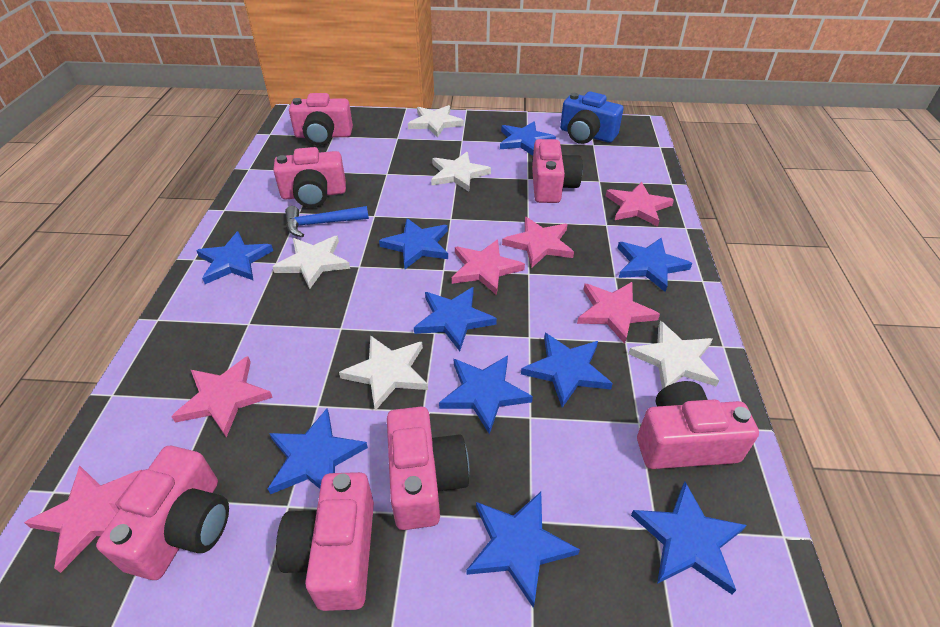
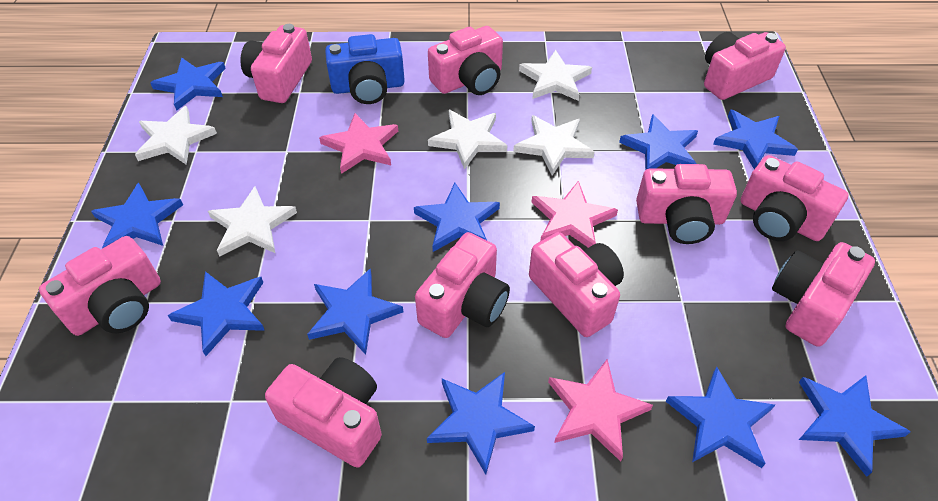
blue hammer: [285,206,369,237] = 1 -> none = 0
pink camera: [96,446,229,580] [273,147,346,208] [276,472,374,611] [289,93,353,146] [387,407,469,530] [532,139,582,203] [637,381,759,469] = 7 -> [39,236,161,336] [240,24,312,103] [265,357,382,468] [415,232,510,338] [428,26,503,95] [529,232,624,337] [636,164,737,244] [704,32,786,100] [741,155,849,241] [772,242,875,347] = 10
pink star: [24,466,142,573] [171,356,273,437] [452,239,525,295] [502,217,574,268] [577,282,660,344] [606,182,674,227] = 6 -> [319,113,398,174] [531,181,618,248] [548,359,653,462] = 3

